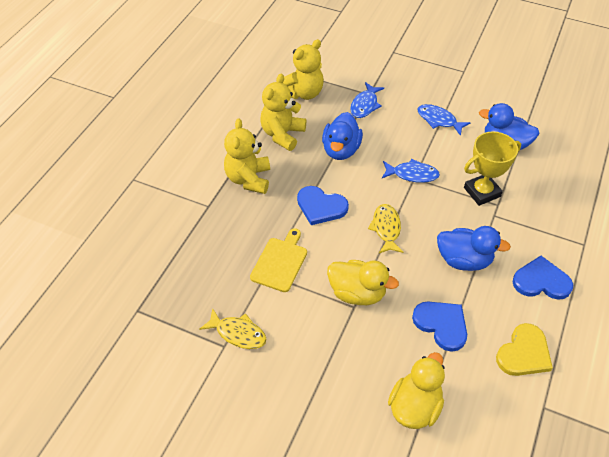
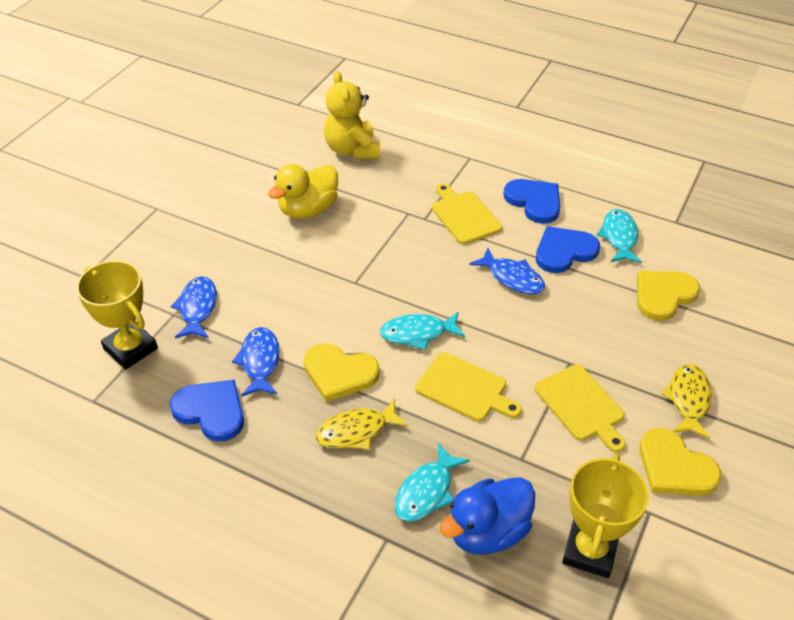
blue duck: [322,112,363,160] [437,226,511,271] [479,103,540,150] = 3 -> [440,477,535,554] = 1
turquoise fish: none = 0 -> [380,312,465,350] [395,443,470,522] [597,209,642,263] = 3
yellow cutting board: [250,228,307,292] = 1 -> [415,352,522,421] [432,184,502,244] [534,364,626,452] = 3
yellow duck: [327,260,399,305] [388,352,445,429] = 2 -> [268,164,338,219] = 1
yellow heart: [496,323,553,376] = 1 -> [304,343,380,402] [637,271,700,321] [640,428,721,496] = 3
yellow teddy bear: [224,118,270,194] [260,74,306,151] [283,39,324,100] = 3 -> [324,71,380,159] = 1
yellow trophy: [464,131,521,206] = 1 -> [76,261,158,370] [562,454,649,578] = 2

